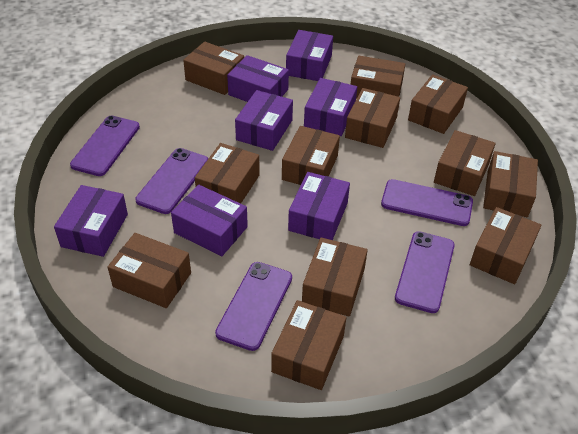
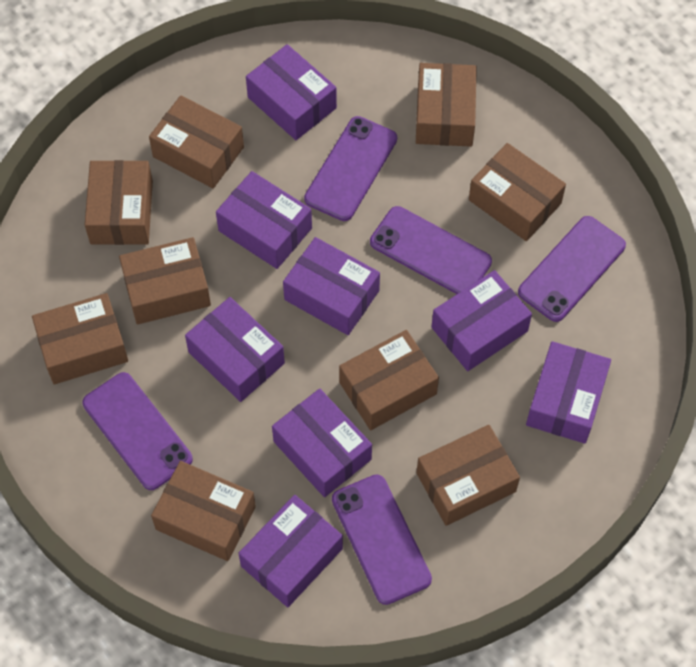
brown box: [108,233,191,308] [183,41,244,95] [195,143,260,203] [271,300,346,390] [282,126,340,185] [302,238,368,317] [345,88,400,148] [351,56,405,99] [408,74,468,134] [434,130,496,196] [470,207,541,284] [483,151,538,217] = 12 -> [32,293,128,384] [85,160,153,245] [119,237,211,325] [149,95,244,188] [151,461,256,561] [339,330,439,430] [416,63,477,146] [417,425,520,526] [469,143,566,241] = 9
purple box: [54,185,128,257] [171,185,248,256] [227,55,289,102] [235,90,293,151] [286,30,333,81] [288,172,350,240] [304,78,357,136] = 7 -> [185,297,285,402] [216,171,312,269] [238,495,343,607] [246,44,337,140] [272,388,372,497] [283,237,380,335] [432,270,532,371] [526,341,611,444] = 8

